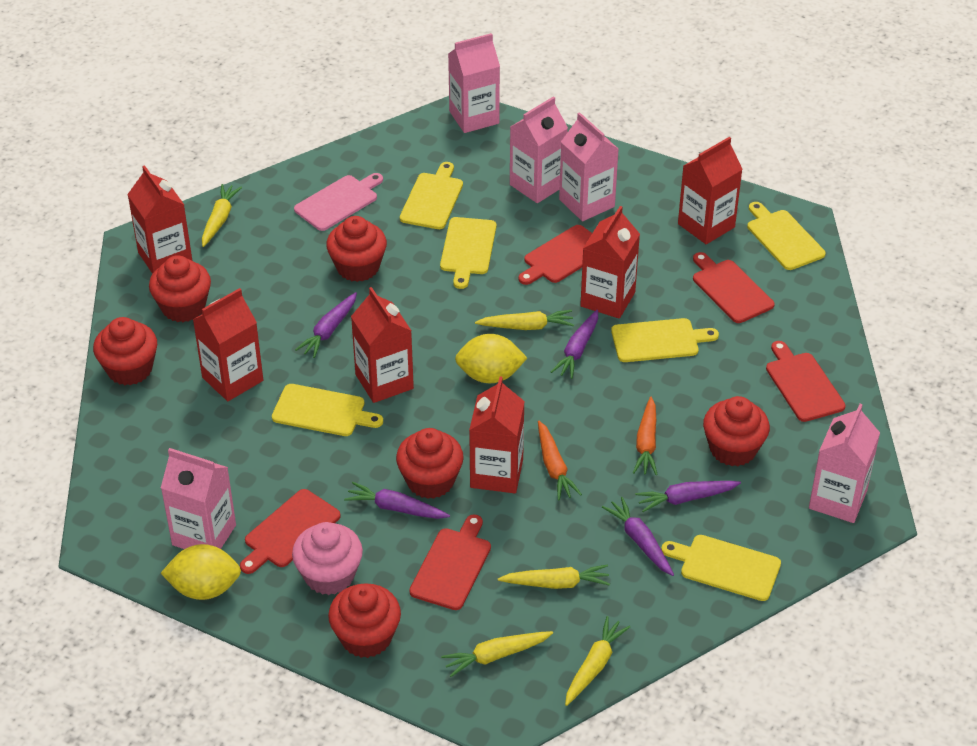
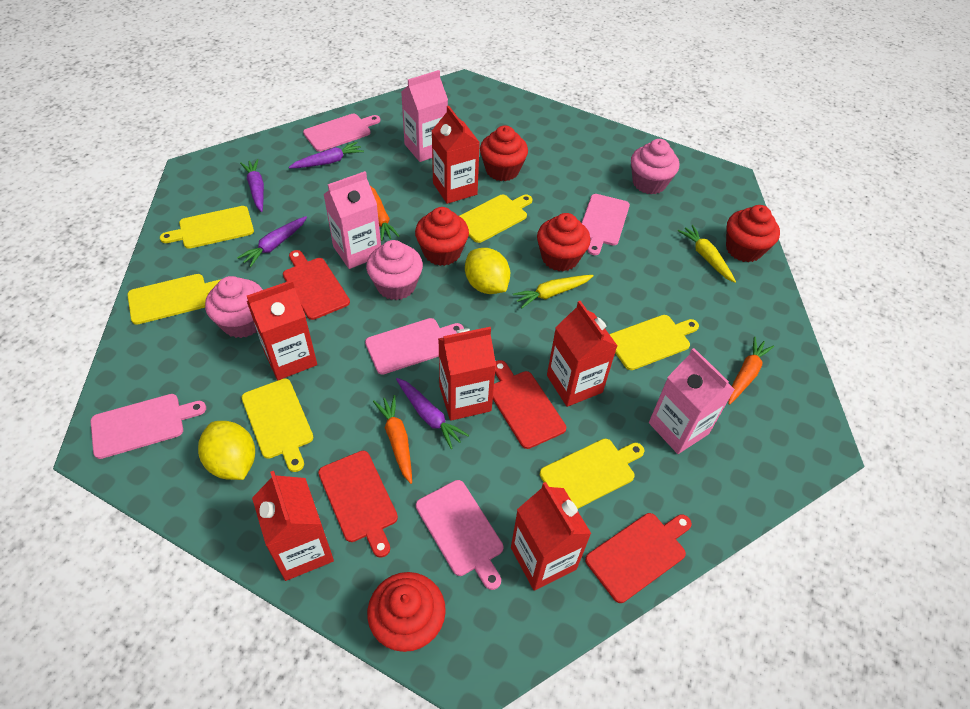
orange carrot: [538,421,582,500] [633,397,658,475] = 2 -> [370,186,400,241] [373,395,412,484] [728,336,774,405] = 3
pink carton: [161,448,236,549] [448,33,500,133] [510,96,568,203] [559,112,619,221] [809,404,880,523] = 5 -> [323,171,381,269] [401,70,448,162] [649,348,735,454] = 3
pink cupcake: [292,522,363,595] = 1 -> [205,276,263,338] [366,240,423,300] [631,139,679,194] = 3
pink cutting board: [294,173,383,231] = 1 -> [90,394,206,459] [303,114,380,152] [365,318,464,375] [416,480,503,590] [582,194,630,255] = 5
purple carrot: [295,292,357,358] [344,482,450,519] [551,310,598,379] [602,497,674,576] [635,481,741,512] = 5 -> [237,216,307,267] [240,159,264,212] [289,142,364,168] [396,378,469,449] = 4
red cupcake: [93,317,157,385] [149,255,211,322] [326,216,387,282] [328,583,401,658] [396,428,464,499] [703,396,770,466] = 6 -> [367,572,446,652] [415,207,469,266] [480,125,528,181] [537,213,591,272] [726,205,780,262] = 5
red cutting board: [240,489,341,574] [409,514,491,610] [518,225,592,285] [693,252,775,323] [766,341,845,422] = 5 -> [283,250,350,320] [318,451,398,558] [493,360,566,449] [585,513,692,603] = 4
yellow carrot: [202,184,242,247] [441,631,553,677] [475,310,574,330] [498,564,610,589] [565,616,630,706] = 5 -> [513,275,594,308] [678,225,736,283] = 2

